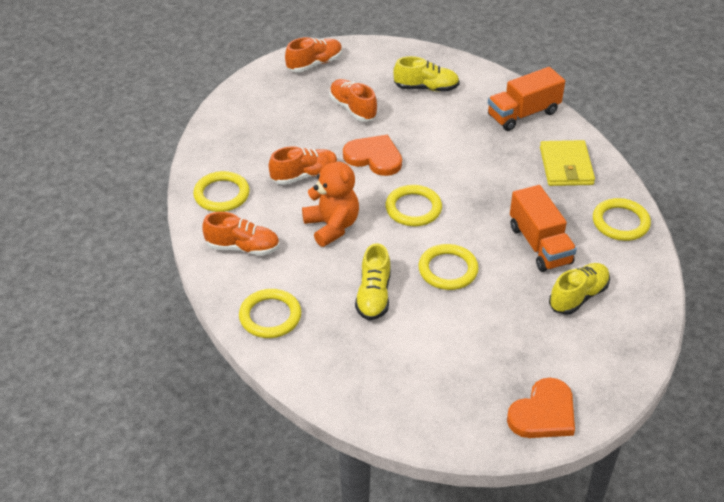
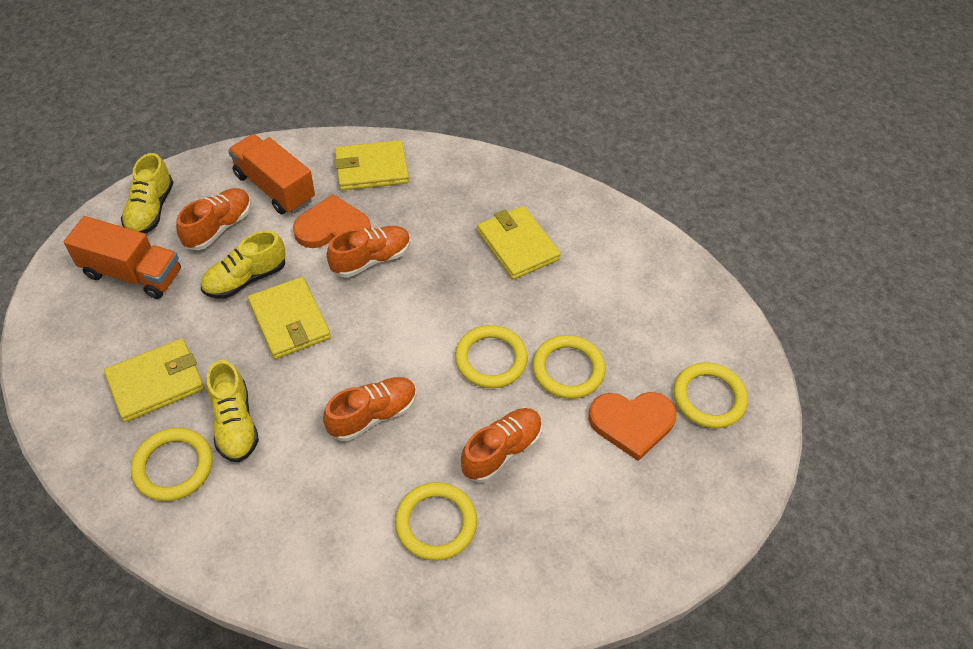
orange teddy bear: [302,151,359,247] = 1 -> none = 0
yellow wallet: [540,140,595,186] = 1 -> [104,338,205,422] [248,277,331,359] [334,140,409,191] [477,206,561,280] = 4

